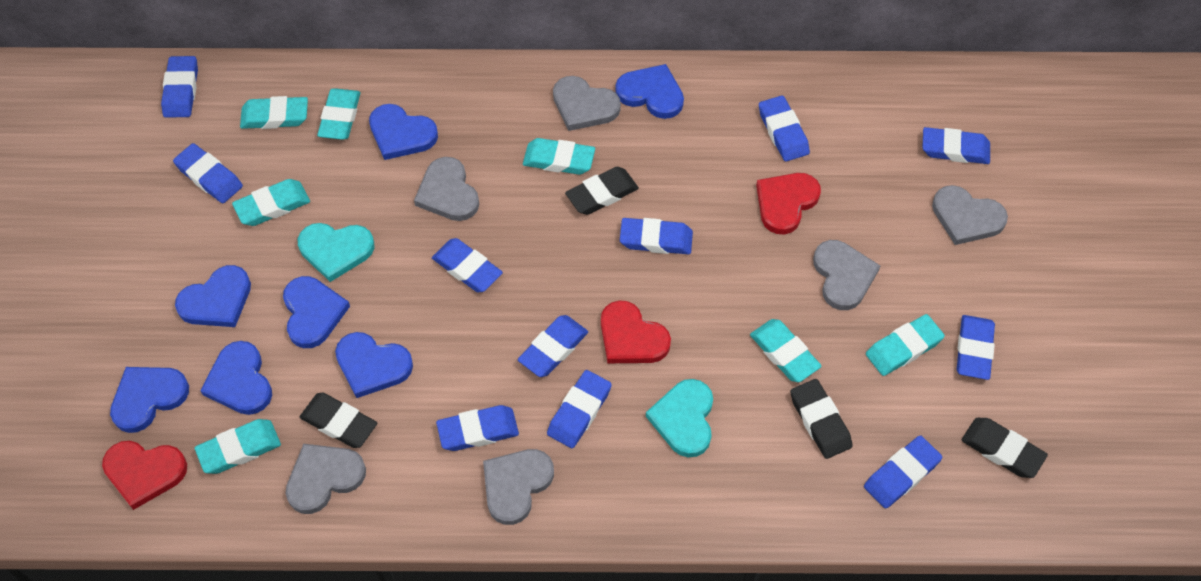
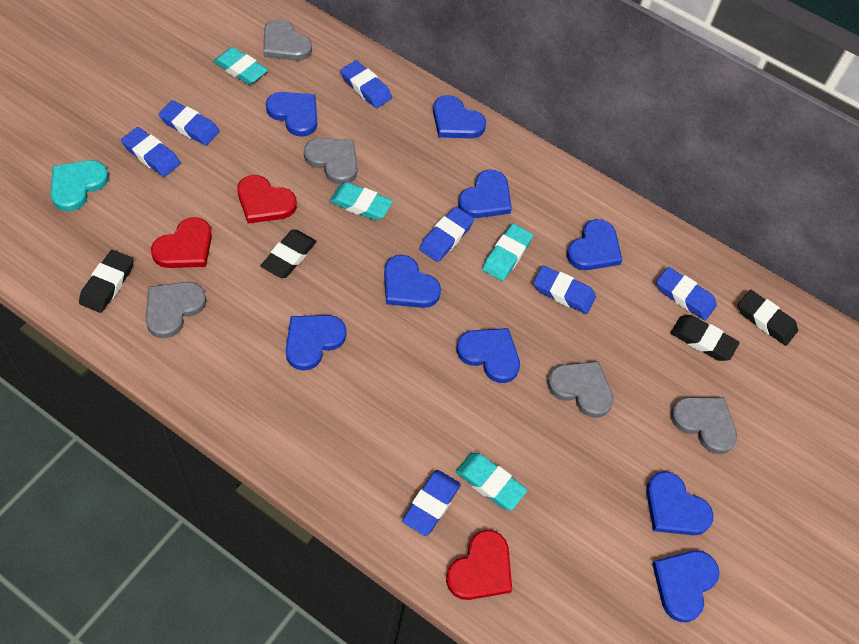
blue eraser: [161,56,198,118] [173,143,243,203] [432,238,503,292] [436,405,519,451] [518,315,588,377] [547,370,612,448] [620,218,693,254] [759,95,810,162] [864,435,942,509] [922,127,990,164] [957,315,995,380] = 11 -> [121,127,181,177] [159,100,220,146] [340,60,392,108] [402,470,461,536] [419,207,474,262] [533,266,596,314] [657,267,717,321] = 7
blue heart: [110,367,189,433] [175,265,251,327] [200,341,272,415] [283,276,350,348] [335,332,413,398] [369,104,438,160] [615,64,684,119] = 7 -> [266,92,317,137] [286,315,347,371] [384,255,441,308] [433,95,486,138] [457,328,520,383] [458,169,512,218] [567,219,622,270] [646,471,714,535] [652,551,720,622] = 9
grey heart: [285,444,366,514] [414,157,479,221] [483,449,554,525] [553,76,621,131] [813,240,880,310] [932,185,1008,245] = 6 -> [145,282,207,338] [263,19,312,61] [304,138,358,184] [547,361,614,418] [671,397,737,454] = 5
turquoise eraser: [195,419,281,474] [232,179,310,226] [240,96,308,129] [317,88,360,140] [523,138,595,175] [750,319,822,382] [866,314,945,376] = 7 -> [213,47,268,85] [329,182,393,220] [455,453,527,510] [482,224,533,281] = 4
turquoise heart: [298,223,374,282] [646,379,713,457] = 2 -> [50,160,109,211] = 1

